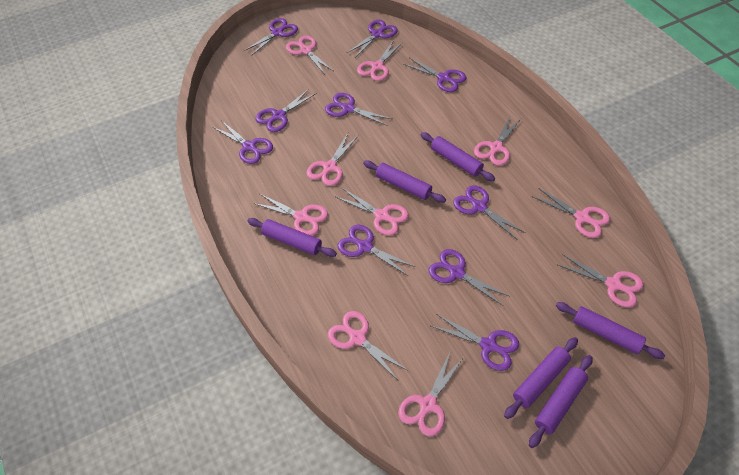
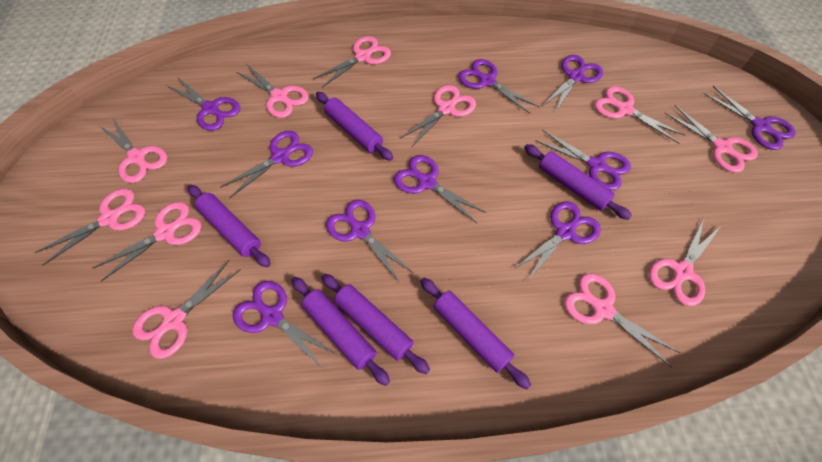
pink scissors: [253,194,328,236] [286,35,334,75] [307,133,359,186] [328,311,407,380] [336,188,409,235] [357,40,403,81] [398,350,464,436] [474,115,521,166] [532,188,610,238] [558,254,643,307] = 10 -> [35,189,145,265] [92,202,201,282] [100,117,167,183] [132,260,240,359] [236,64,308,118] [313,36,391,87] [400,85,476,148] [564,274,680,367] [594,86,685,144] [649,218,722,306] [665,105,758,173] = 11

